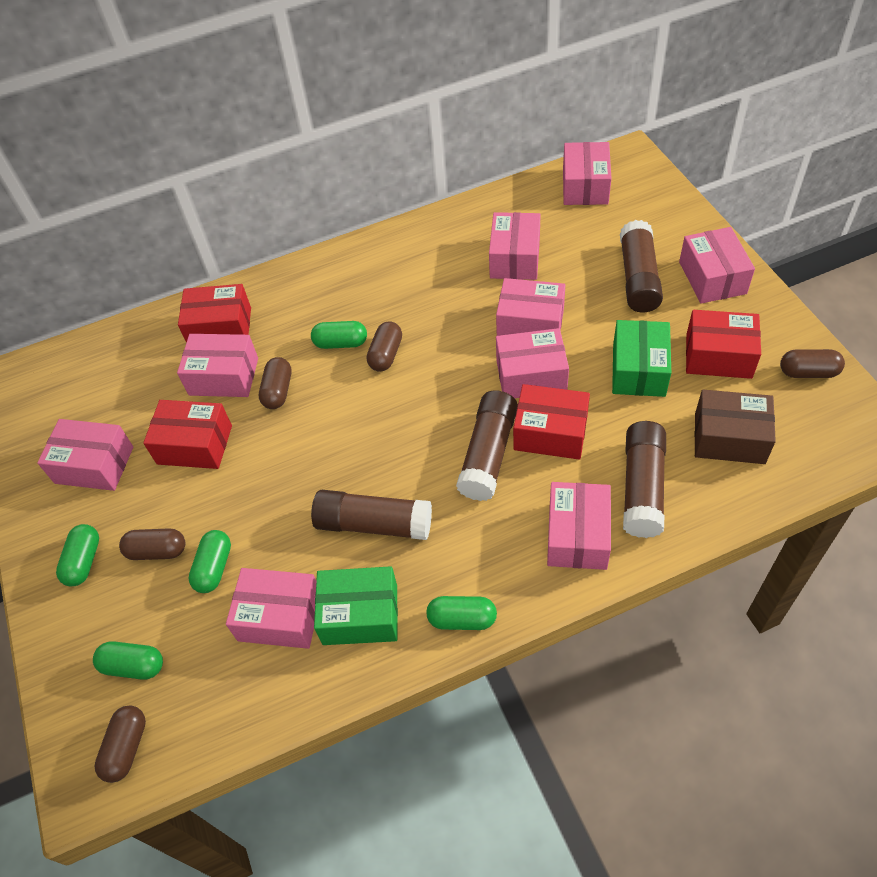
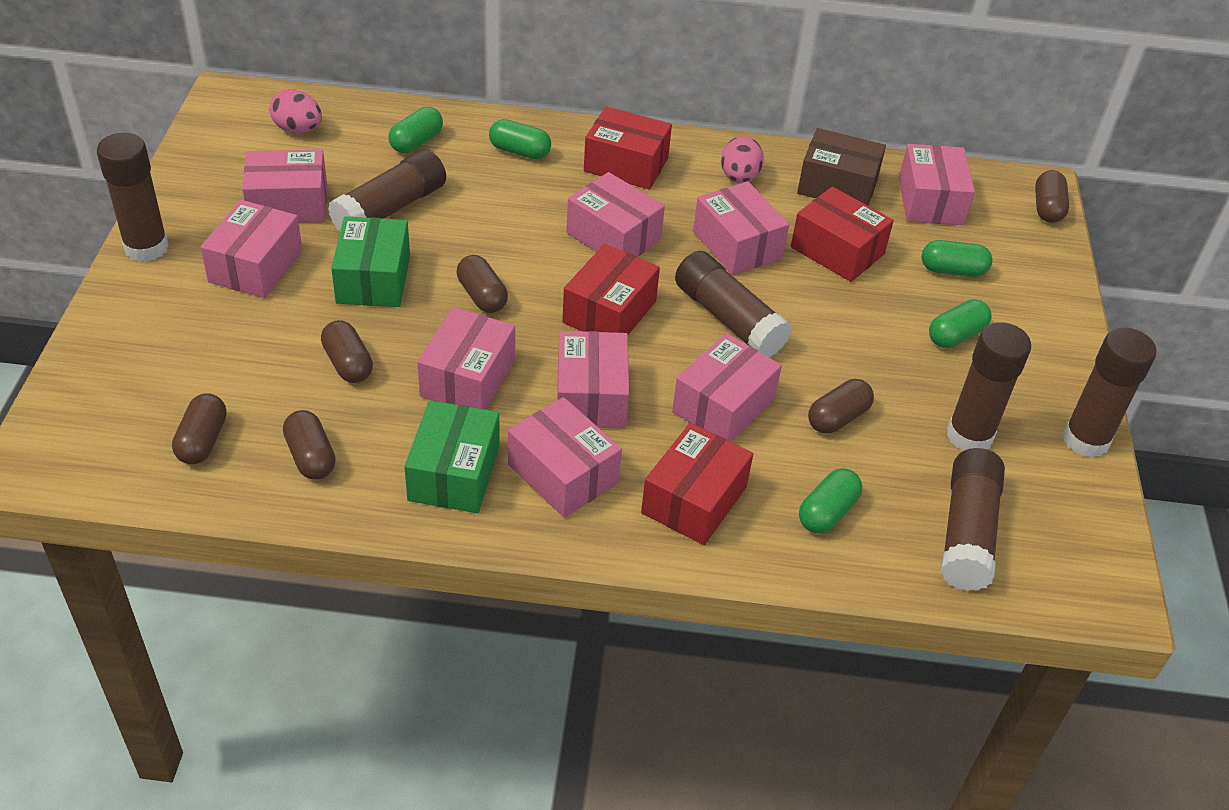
brown capsule: [95,705,146,783] [119,528,185,560] [259,357,292,409] [367,321,402,371] [780,349,845,378] = 5 -> [172,394,227,464] [283,410,336,479] [321,320,373,383] [457,255,508,313] [808,379,874,434] [1035,170,1069,223] = 6
brown glue stick: [311,490,432,540] [456,390,518,501] [620,220,663,313] [623,421,666,538] = 4 -> [97,133,169,262] [328,149,446,231] [675,251,792,357] [941,448,1005,591] [947,322,1031,451] [1063,327,1157,458] = 6
pink egg: none = 0 -> [269,89,322,133] [721,136,764,183] = 2

